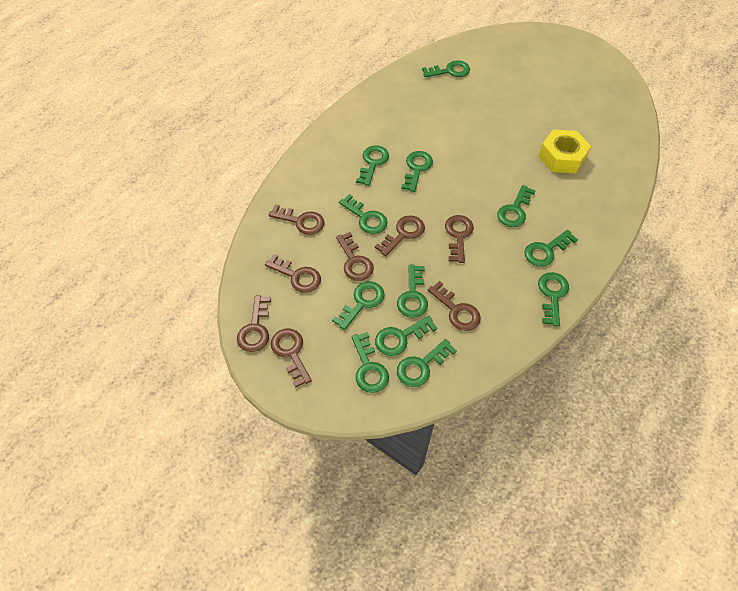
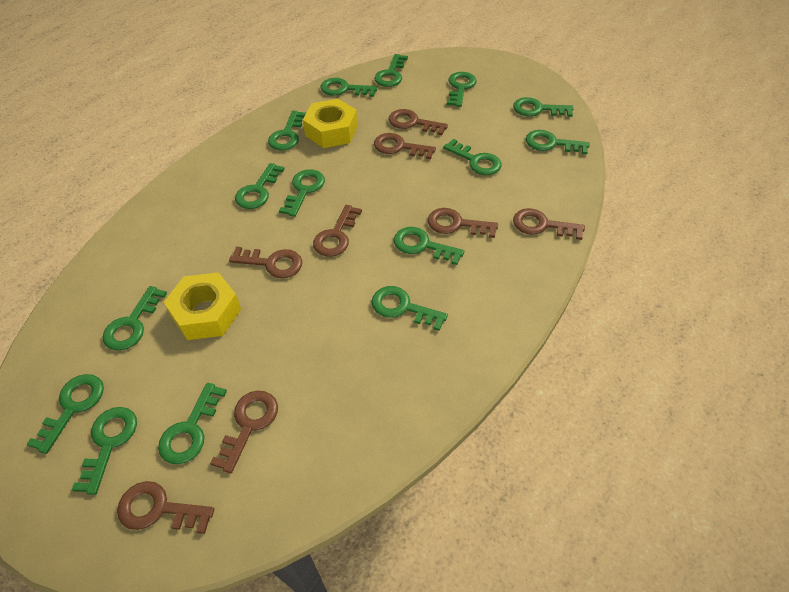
green key: [332,281,385,330] [339,194,387,234] [351,332,389,393] [356,145,389,186] [375,316,437,356] [397,265,428,318] [397,339,457,387] [401,151,433,192] [422,60,470,77] [497,185,536,227] [524,230,578,267] [538,272,569,326] = 12 -> [26,374,104,454] [72,407,137,495] [103,286,167,351] [158,383,227,464] [235,163,285,209] [268,111,306,151] [279,169,325,217] [321,78,377,97] [372,286,448,331] [374,54,408,87] [394,227,464,265] [443,139,501,175] [447,72,477,107] [513,97,573,117] [526,130,589,155] = 15
yellow nut: [539,130,591,173] = 1 -> [163,272,241,340] [303,99,358,148] = 2

